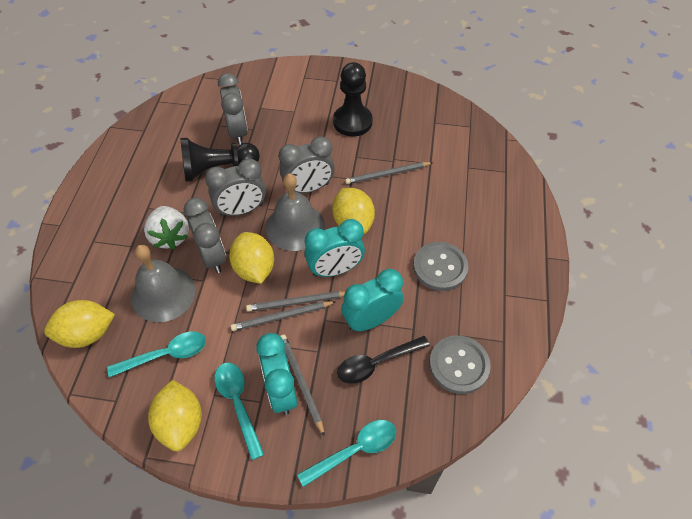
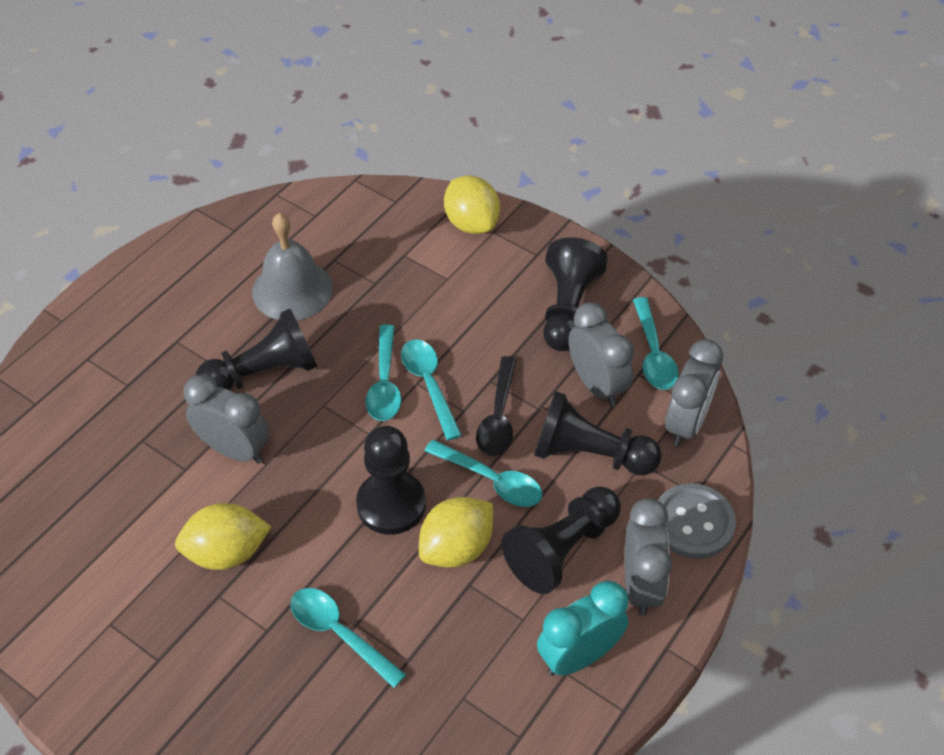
black pawn: [180,138,260,182] [333,62,373,136] = 2 -> [196,309,317,390] [356,426,426,535] [501,486,621,594] [534,391,662,475] [543,237,608,351] = 5
grey bell: [131,245,196,322] [266,173,325,251] = 2 -> [252,213,333,320] = 1
grey button: [413,242,468,291] [429,335,491,394] = 2 -> [658,483,736,559] = 1
grey pencil: [231,301,336,331] [246,291,345,312] [280,335,325,437] [345,162,433,184] = 4 -> none = 0
turquoise clock: [256,333,297,415] [304,219,365,277] [341,269,404,332] = 3 -> [537,581,628,676] = 1
turquoise spoon: [107,332,206,378] [214,363,264,460] [297,420,396,487] = 3 -> [290,588,406,688] [365,324,401,421] [401,339,462,440] [425,440,542,507] [633,297,679,390] = 5
white strawberry: [144,206,189,250] = 1 -> none = 0
yellow lemon: [44,300,115,348] [148,380,202,451] [229,232,274,284] [332,188,375,234] = 4 -> [175,503,271,570] [419,497,493,568] [444,176,500,234] = 3

